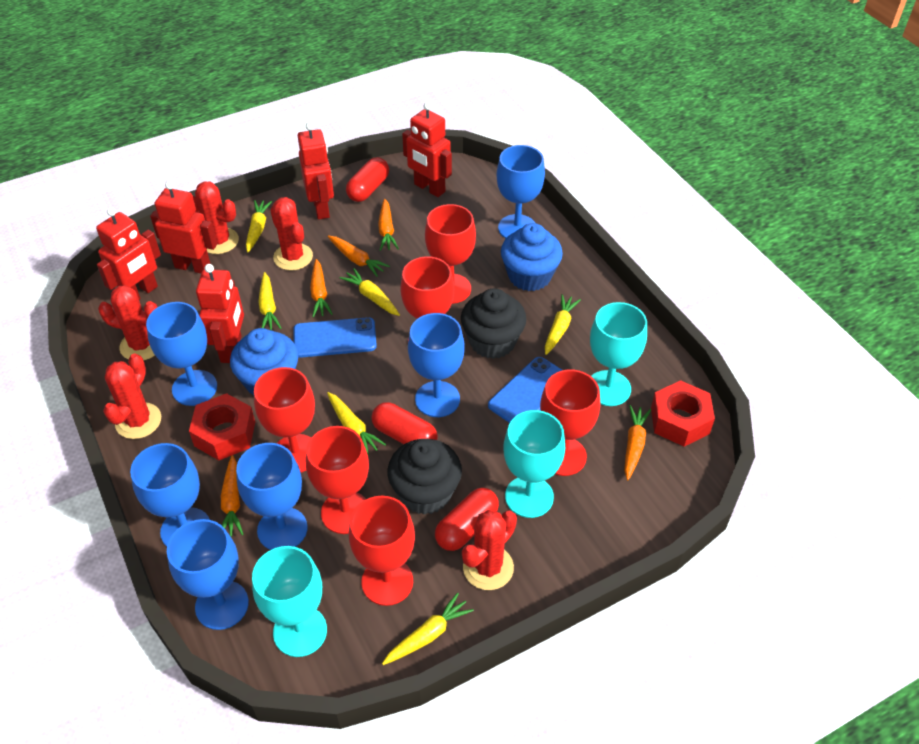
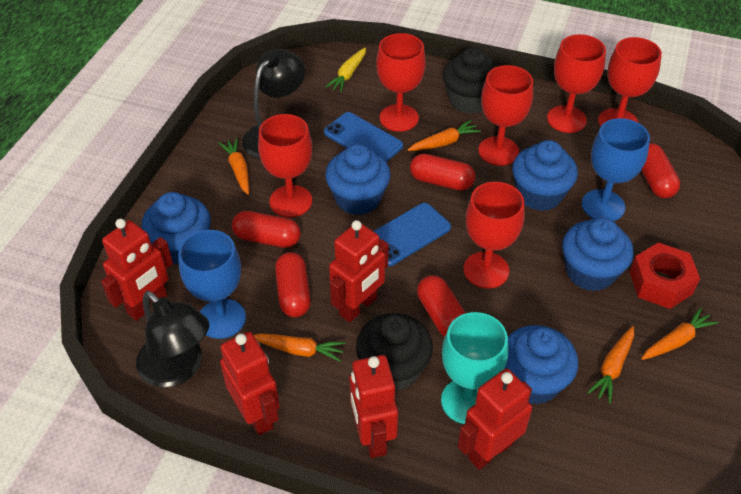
black lamp: none = 0 -> [136,291,209,388] [242,49,305,159] = 2
blue cupcake: [230,328,299,396] [501,223,563,291] = 2 -> [141,192,211,265] [325,144,391,215] [504,325,578,404] [512,140,578,211] [562,217,634,292] = 5
blue goblet: [130,443,210,547] [146,302,217,406] [167,519,249,630] [236,443,308,550] [408,313,465,417] [496,145,545,238] = 6 -> [178,230,246,339] [582,118,650,221] = 2
red cactus: [98,285,157,361] [103,353,161,439] [192,181,239,254] [270,197,313,271] [462,510,517,590] = 5 -> none = 0
red capsule: [346,157,389,202] [371,402,438,444] [435,488,499,551] = 3 -> [232,211,301,248] [275,252,311,317] [410,154,475,191] [417,275,466,337] [641,143,680,198] = 5
red nut: [189,393,255,460] [651,380,715,447] = 2 -> [630,242,700,309] = 1
turquoise goblet: [252,546,327,657] [504,410,565,518] [590,302,647,406] = 3 -> [441,312,508,424] = 1
yellow carrot: [246,200,272,252] [258,272,281,330] [327,392,386,456] [339,268,400,316] [382,593,474,665] [545,294,581,355] = 6 -> [325,47,366,92] = 1

